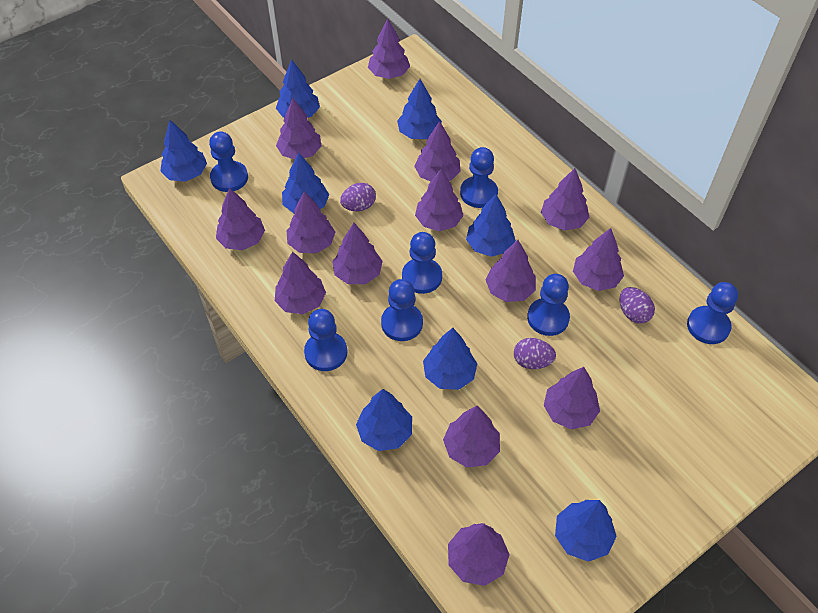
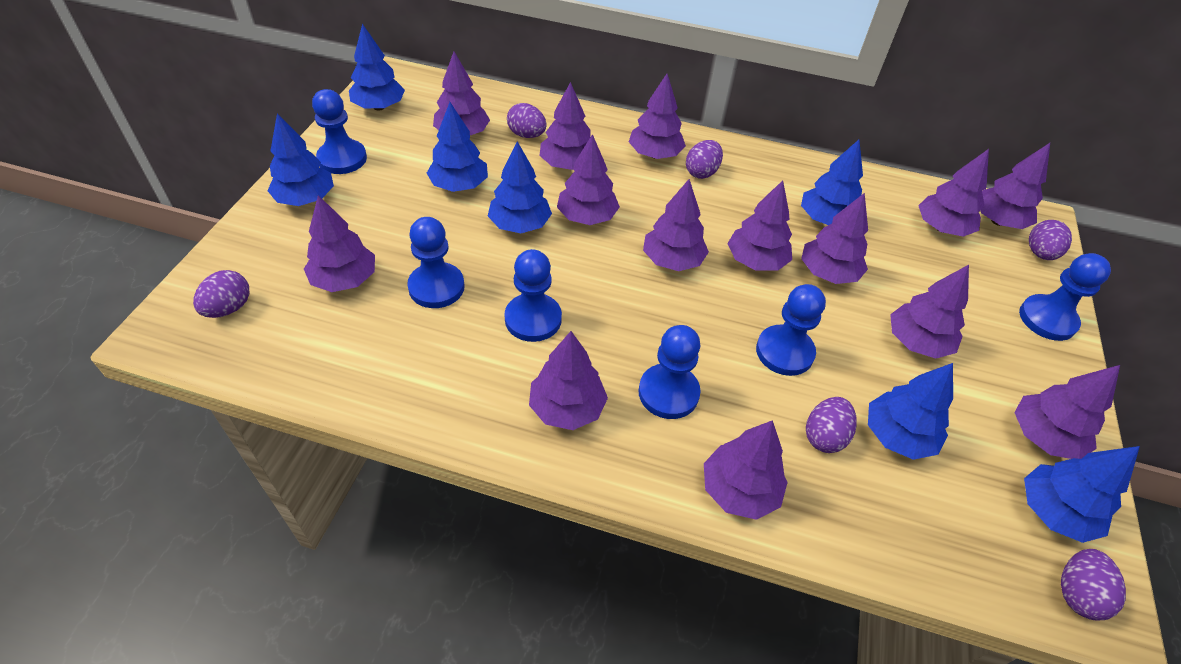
blue pawn: [209,131,248,192] [304,309,347,371] [381,279,423,341] [402,232,442,294] [460,147,498,208] [527,274,570,336] [687,282,738,344] = 7 -> [312,89,367,174] [407,217,464,308] [504,249,562,342] [639,325,701,419] [756,284,826,376] [1019,253,1111,341] = 6
blue tree: [160,120,207,182] [276,59,320,118] [282,153,329,214] [356,389,412,451] [397,79,442,139] [423,328,477,390] [466,194,516,257] [555,500,617,562] = 8 -> [268,113,334,206] [349,24,405,110] [427,102,488,192] [488,141,552,233] [801,140,863,225] [868,363,953,460] [1024,446,1140,543] = 7
purple egg: [340,183,376,211] [514,338,556,369] [619,287,655,324] = 3 -> [193,270,249,318] [507,103,547,138] [686,140,723,179] [806,397,857,453] [1029,220,1072,260] [1061,549,1126,620] = 6

